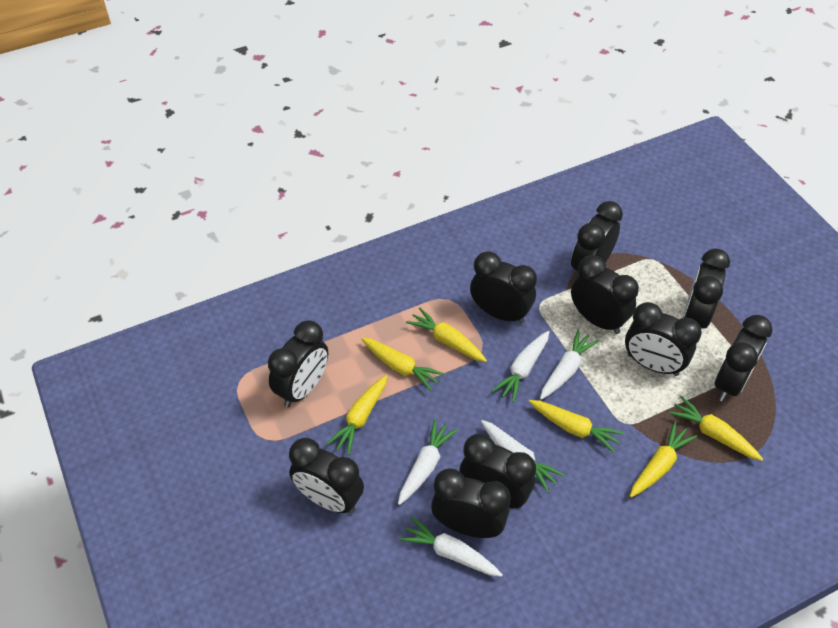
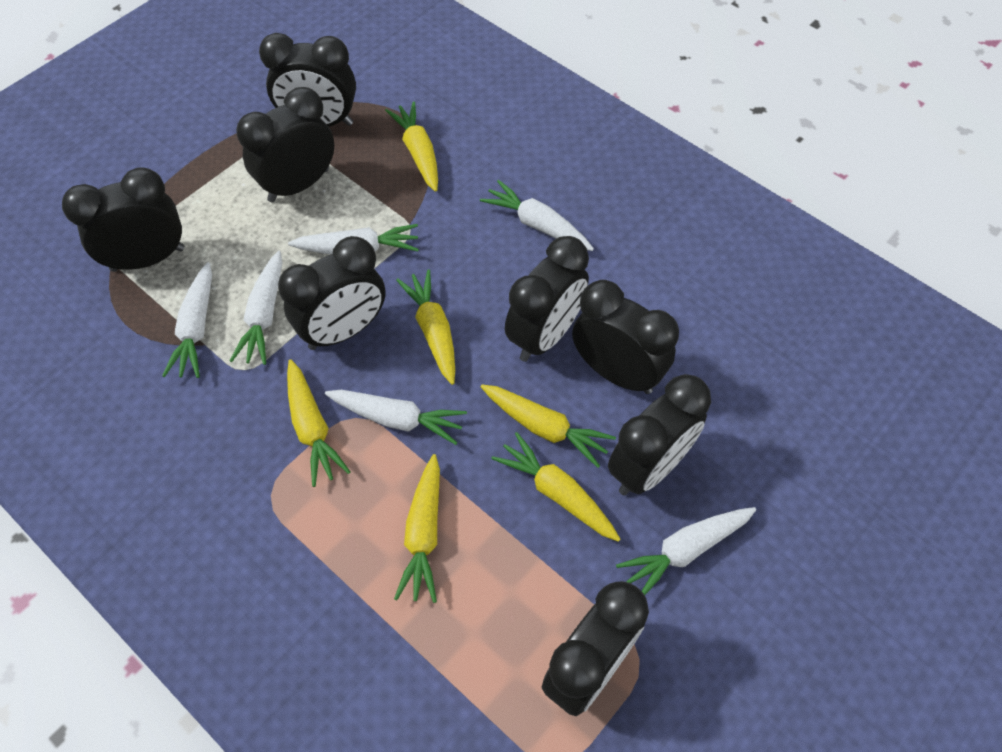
black clock: [268,320,328,407] [289,438,364,514] [431,469,511,538] [459,434,536,509] [470,251,537,324] [571,201,623,277] [571,255,639,334] [625,302,702,376] [683,248,730,329] [714,315,772,402] = 10 -> [62,167,184,272] [236,87,334,203] [259,33,356,127] [278,236,386,350] [505,236,589,362] [542,581,649,716] [572,280,679,394] [608,374,711,496] = 8
white carrot: [398,419,458,505] [400,517,503,577] [481,420,565,493] [492,331,549,403] [540,330,599,400] = 5 -> [162,262,212,378] [230,251,282,365] [288,224,419,254] [325,390,467,445] [480,180,594,251] [616,507,756,595] = 6

